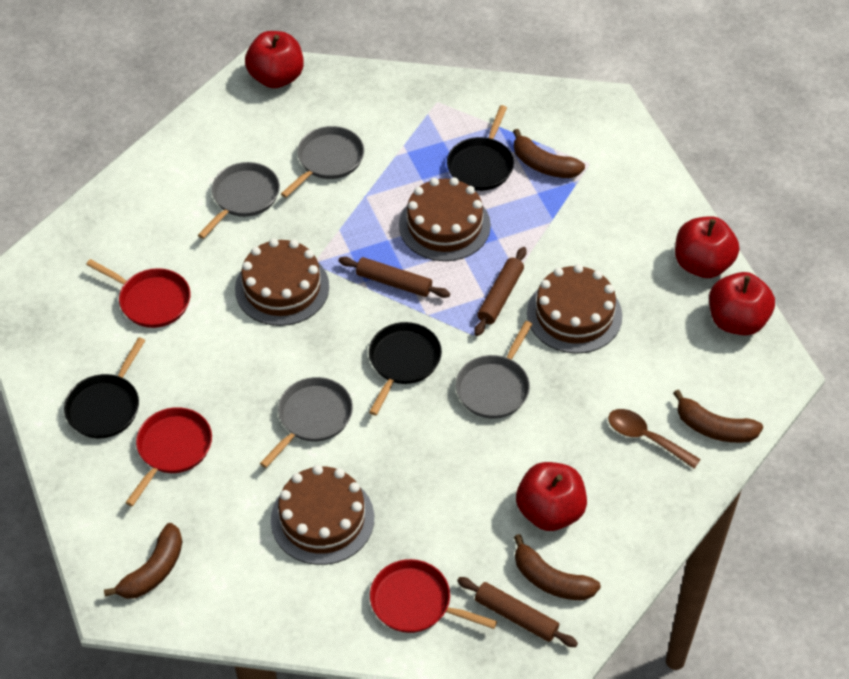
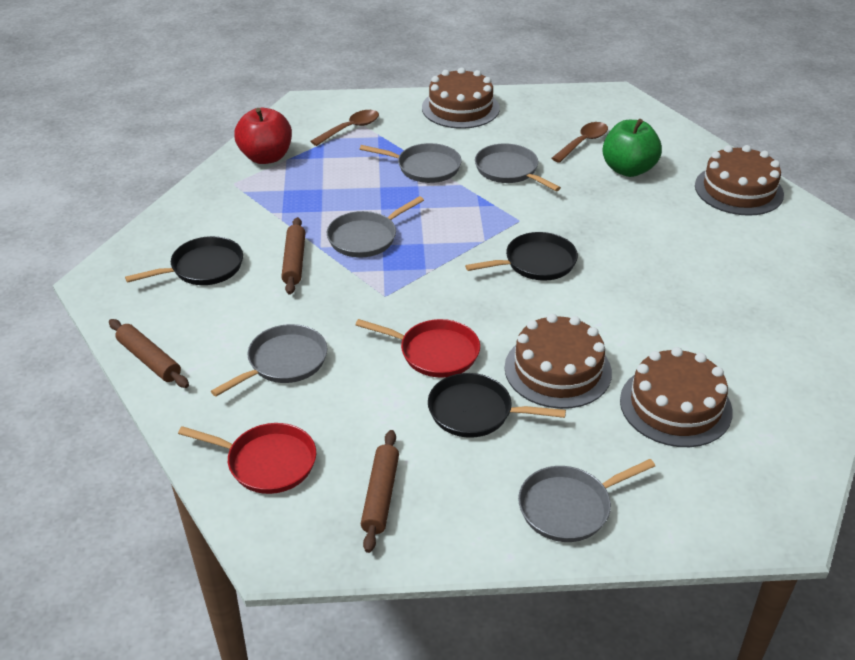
brown banana: [104,523,183,599] [513,129,585,178] [514,534,601,601] [673,390,763,443] = 4 -> none = 0
brown spoon: [608,409,701,469] = 1 -> [310,110,379,146] [552,122,608,163] = 2
green apple: none = 0 -> [603,119,662,177] = 1
grey pan: [198,162,280,239] [260,377,353,468] [281,126,364,198] [456,321,532,419] = 4 -> [211,324,327,396] [327,196,424,258] [360,143,462,183] [475,143,561,191] [518,459,655,542] = 5
red apple: [245,31,304,88] [516,462,587,531] [675,216,739,278] [709,272,775,336] = 4 -> [234,108,292,164] = 1
red pan: [86,259,191,328] [125,407,212,506] [370,559,497,633] = 3 -> [178,423,316,494] [356,319,480,378] = 2

